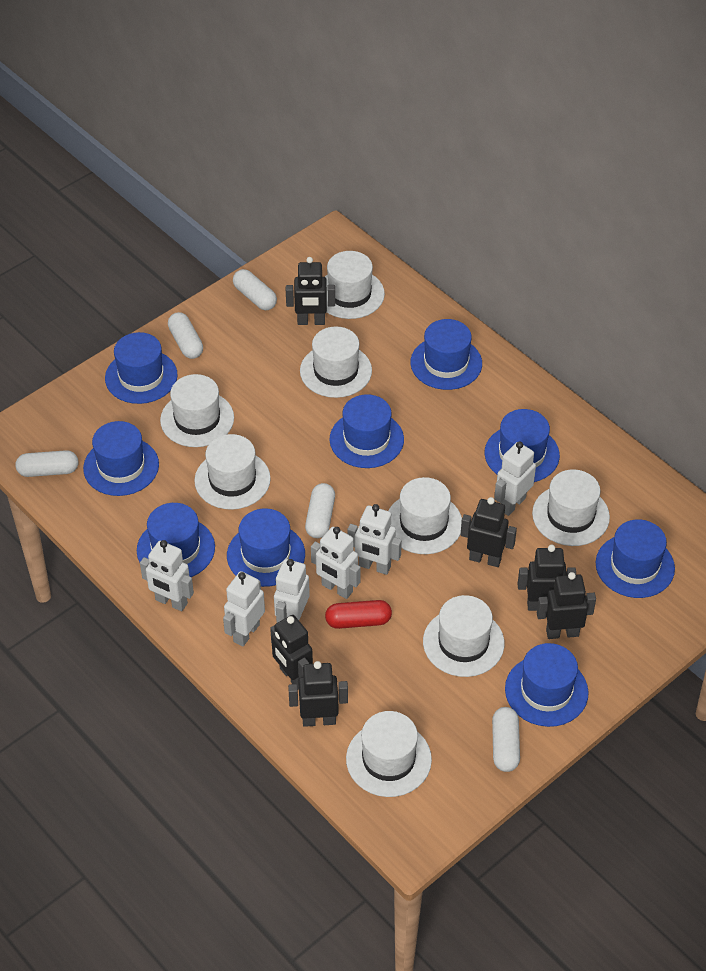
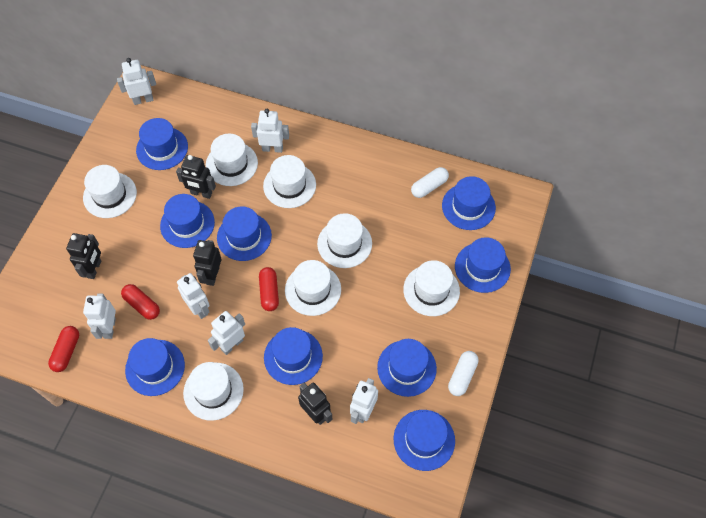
black robot: [270,615,313,690] [286,257,335,325] [288,661,348,727] [461,497,517,567] [518,545,576,611] [537,572,596,639] = 6 -> [66,233,101,279] [176,155,216,199] [193,240,222,286] [298,383,332,425] = 4
red capsule: [325,600,392,629] = 1 -> [48,326,79,372] [121,284,160,320] [259,267,279,311] = 3
white capsule: [15,450,79,477] [168,312,203,359] [233,269,277,310] [305,483,335,538] [492,707,520,772] = 5 -> [411,167,449,198] [448,351,479,396] = 2
white hat: [160,374,234,447] [194,434,271,510] [300,326,372,398] [325,251,385,319] [346,711,432,797] [388,477,462,554] [423,595,505,677] [532,469,610,546] = 8 -> [83,165,137,218] [183,362,244,421] [206,134,258,186] [263,155,316,208] [285,260,341,316] [317,213,372,268] [403,260,460,316] = 7

